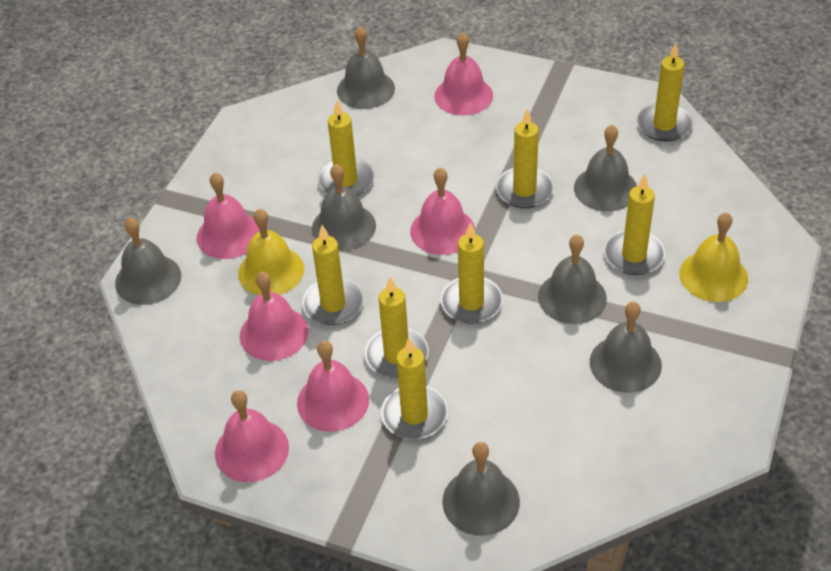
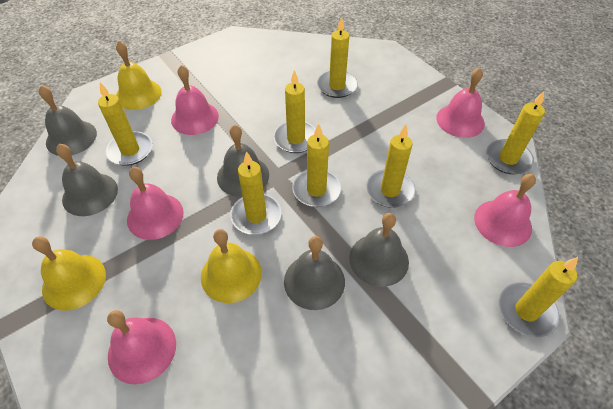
grey bell: [115,217,181,305] [312,164,376,251] [337,26,395,109] [442,442,520,536] [538,234,607,324] [574,125,637,212] [590,301,662,393] = 7 -> [39,85,97,156] [56,144,118,216] [217,125,269,197] [284,236,345,310] [349,213,409,287] = 5
pink bell: [197,173,260,259] [215,390,289,482] [240,272,308,361] [297,341,369,432] [410,167,475,255] [434,32,493,116] = 6 -> [107,310,176,384] [127,167,184,240] [171,65,219,135] [436,68,485,138] [474,174,536,247] = 5
yellow bell: [238,209,304,295] [679,212,748,302] = 2 -> [32,236,106,311] [116,41,162,110] [201,229,262,303] = 3

